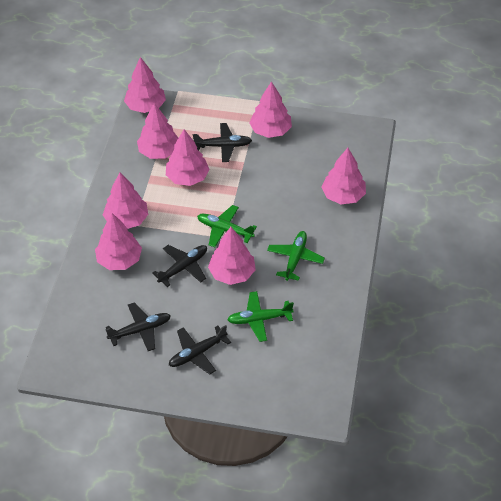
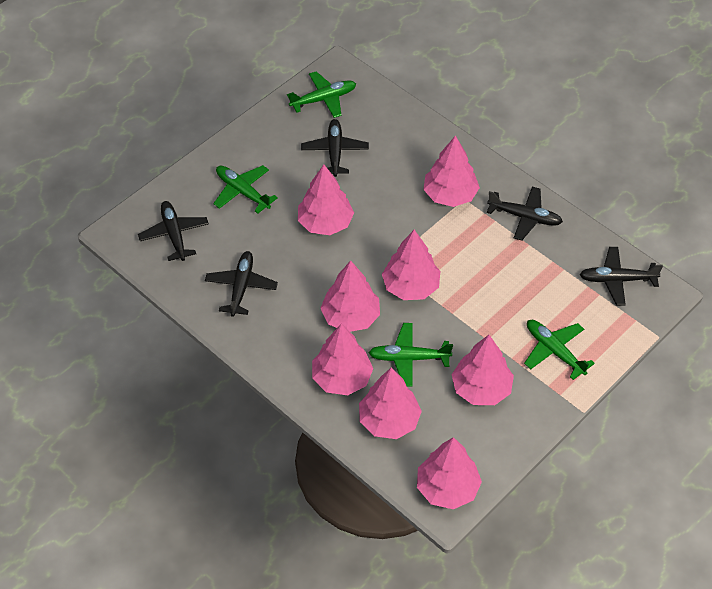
black plane: [105,302,171,351] [152,245,207,287] [169,325,231,374] [193,123,252,162] = 4 -> [138,201,209,261] [205,251,278,317] [301,119,369,177] [487,187,563,241] [580,247,663,305] = 5
green plane: [197,205,257,247] [227,291,294,342] [267,231,325,281] = 3 -> [213,165,278,214] [287,71,356,118] [369,323,453,387] [524,319,595,380] = 4

